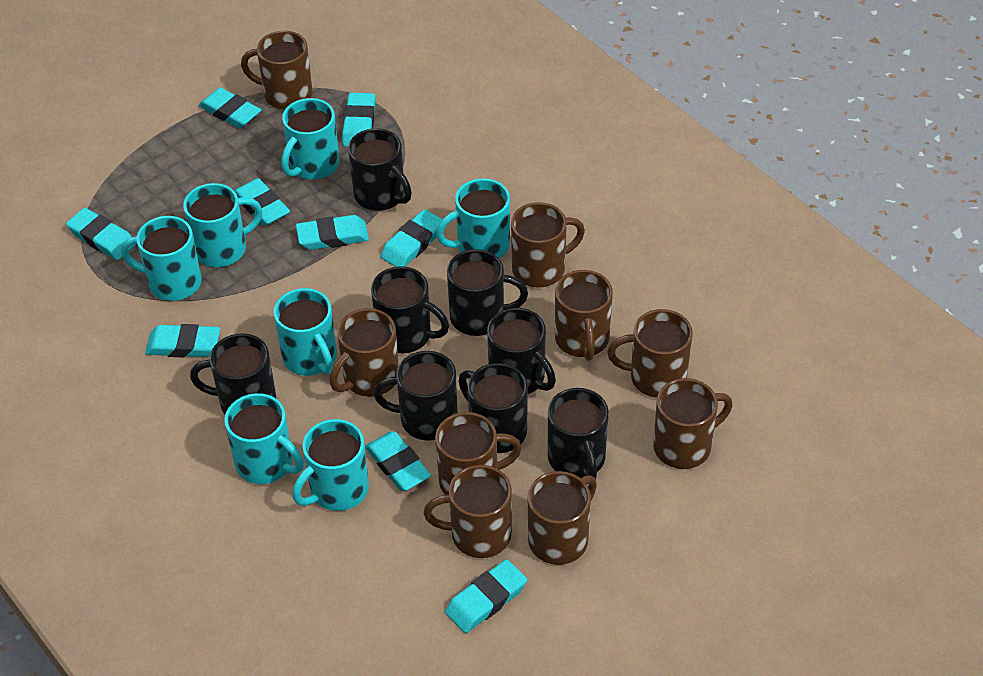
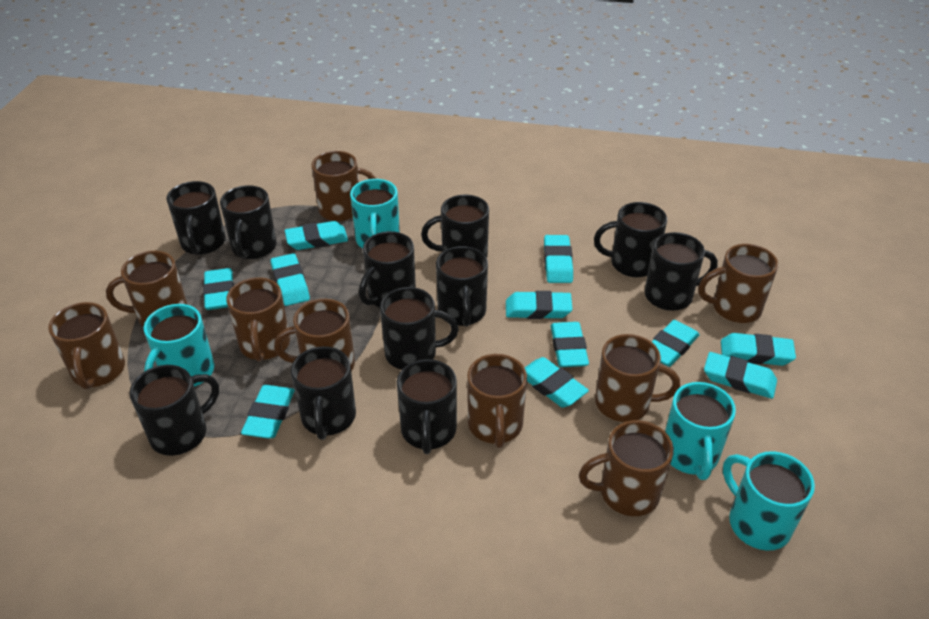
black mug: [190,333,276,414] [348,128,412,211] [371,266,449,353] [373,351,457,441] [447,249,528,336] [458,363,528,453] [487,308,556,394] [548,388,609,479] = 8 -> [130,365,219,456] [167,181,226,255] [220,185,277,259] [291,346,356,440] [359,231,416,307] [380,287,459,370] [397,359,457,454] [421,195,489,258] [436,246,488,327] [594,202,667,277] [645,232,718,311] = 11
turquoise eraser: [66,208,136,260] [145,324,220,357] [198,88,261,128] [234,178,290,226] [296,215,369,250] [342,93,375,147] [365,431,431,491] [381,209,442,267] [445,559,527,633] = 9 -> [203,268,234,310] [241,385,295,438] [271,253,310,306] [285,221,348,250] [506,291,572,319] [525,357,589,407] [544,235,573,283] [551,322,589,367] [652,320,700,367] [704,352,777,399] [721,333,796,366] = 11
turquoise mug: [121,216,202,301] [183,183,263,267] [224,393,304,484] [273,288,337,376] [281,98,339,179] [292,419,369,511] [436,178,510,259] = 7 -> [144,304,214,387] [350,179,400,248] [665,382,736,480] [723,451,815,551] = 4

